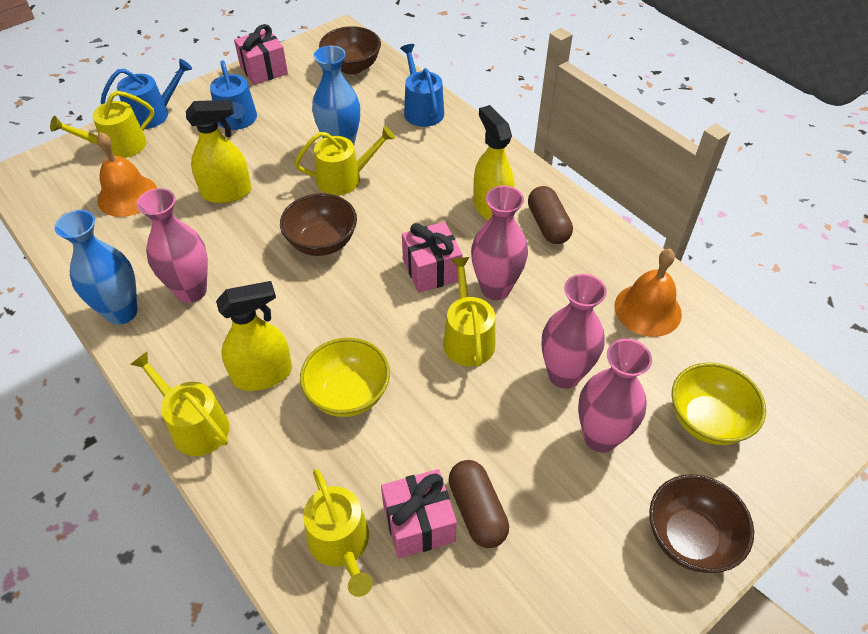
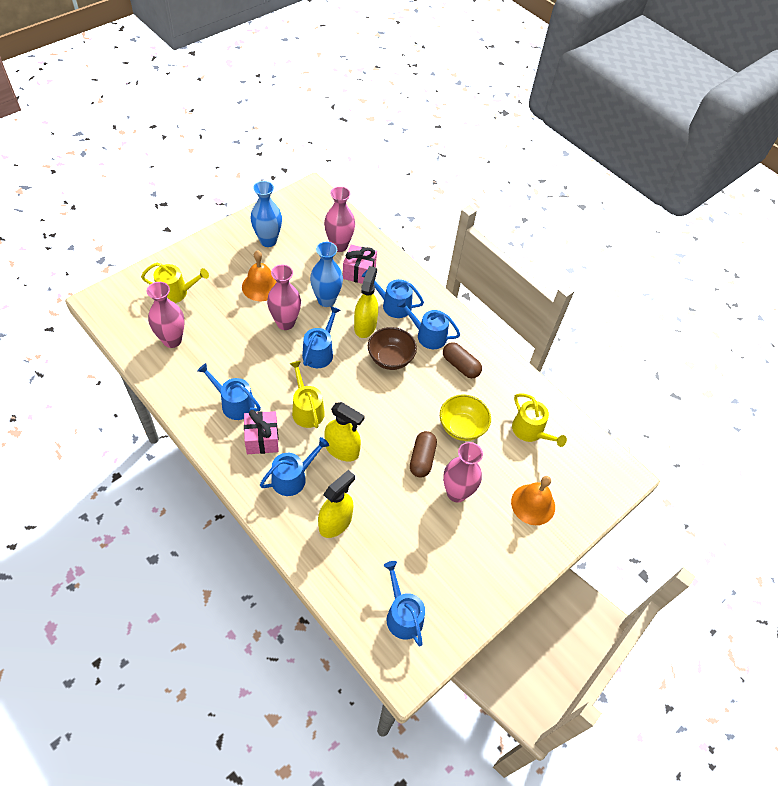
blue watering can: [100,59,192,129] [210,60,257,130] [400,44,444,127] = 3 -> [197,363,261,420] [260,437,329,496] [302,306,340,368] [362,270,424,318] [384,561,425,646] [397,299,460,349] = 6
brown bowl: [280,193,357,256] [319,26,381,74] [649,474,754,573] = 3 -> [368,327,417,370] = 1
pink gift: [234,24,288,85] [381,469,457,559] [402,222,462,293] = 3 -> [244,410,279,454] [343,244,377,284] = 2
yellow bowl: [300,338,390,417] [672,363,766,445] = 2 -> [440,394,491,441] = 1
yellow watering can: [50,91,154,158] [130,352,230,456] [294,126,395,195] [303,469,373,597] [443,257,495,367] = 5 -> [141,263,209,303] [290,361,325,428] [512,393,567,447] = 3

